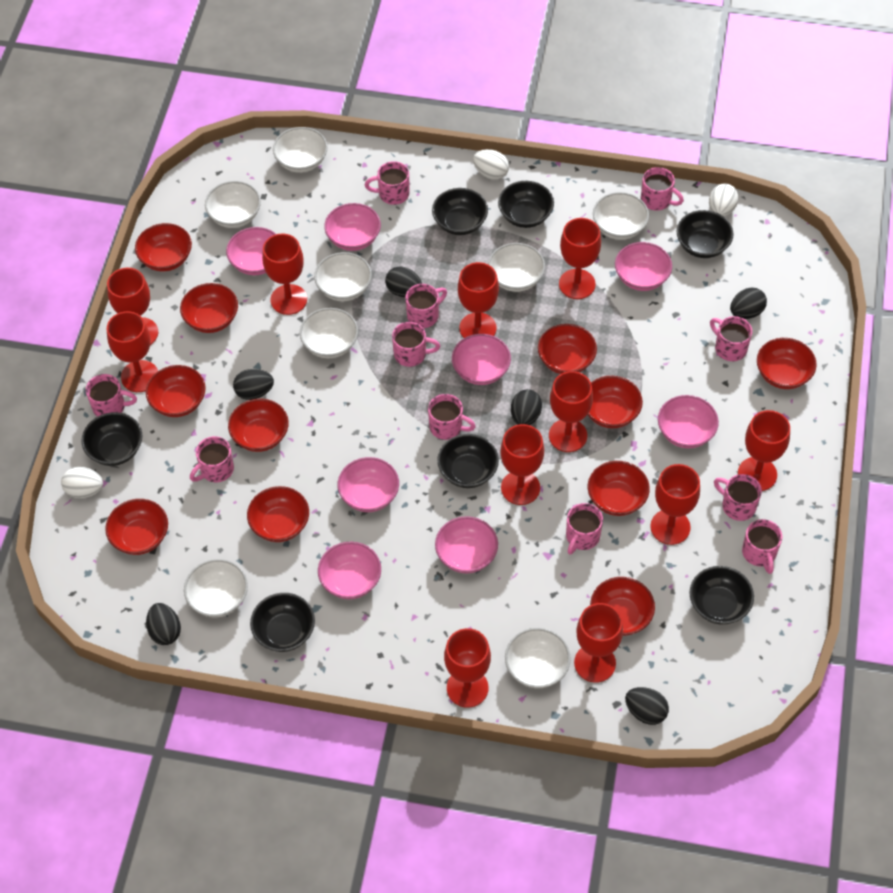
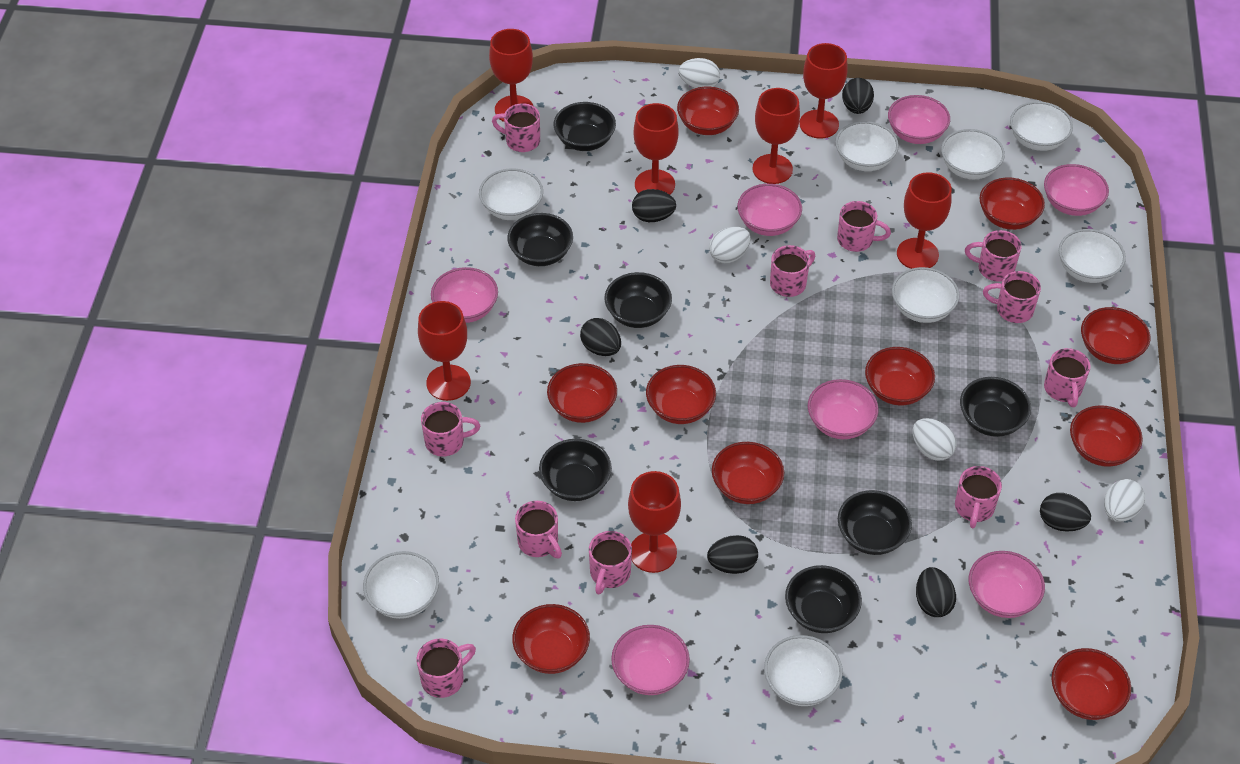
pink bowl: [226,227,276,275] [318,542,381,599] [324,203,381,251] [338,457,399,512] [435,516,498,574] [452,334,511,385] [615,242,672,291] [658,395,719,448] = 8 -> [431,267,498,323] [611,625,690,695] [737,184,802,236] [808,379,879,439] [888,95,950,144] [969,551,1045,618] [1044,164,1109,216] = 7
red bowl: [105,499,168,555] [135,223,192,271] [146,365,206,417] [180,283,238,333] [228,399,289,452] [247,486,309,542] [538,324,597,374] [588,376,643,428] [588,461,650,516] [590,577,655,636] [757,338,817,389] = 11 -> [512,604,590,674] [547,363,617,423] [646,365,716,424] [677,87,739,135] [712,442,784,504] [865,347,935,405] [980,178,1045,230] [1051,648,1131,720] [1070,405,1143,467] [1081,307,1150,364] = 10
red goblet: [107,268,158,345] [107,311,158,392] [262,233,307,315] [444,628,491,708] [458,262,499,338] [500,424,544,505] [549,371,593,452] [559,218,601,299] [574,603,623,683] [650,464,700,545] [738,410,790,491] = 11 -> [418,301,471,401] [489,29,533,122] [628,471,681,573] [634,103,679,195] [752,88,800,184] [799,43,847,139] [897,172,952,269] = 7
white egg: [61,467,103,498] [473,149,509,180] [709,183,738,217] = 3 -> [679,58,720,88] [709,227,751,263] [913,418,956,461] [1104,479,1145,522] = 4

